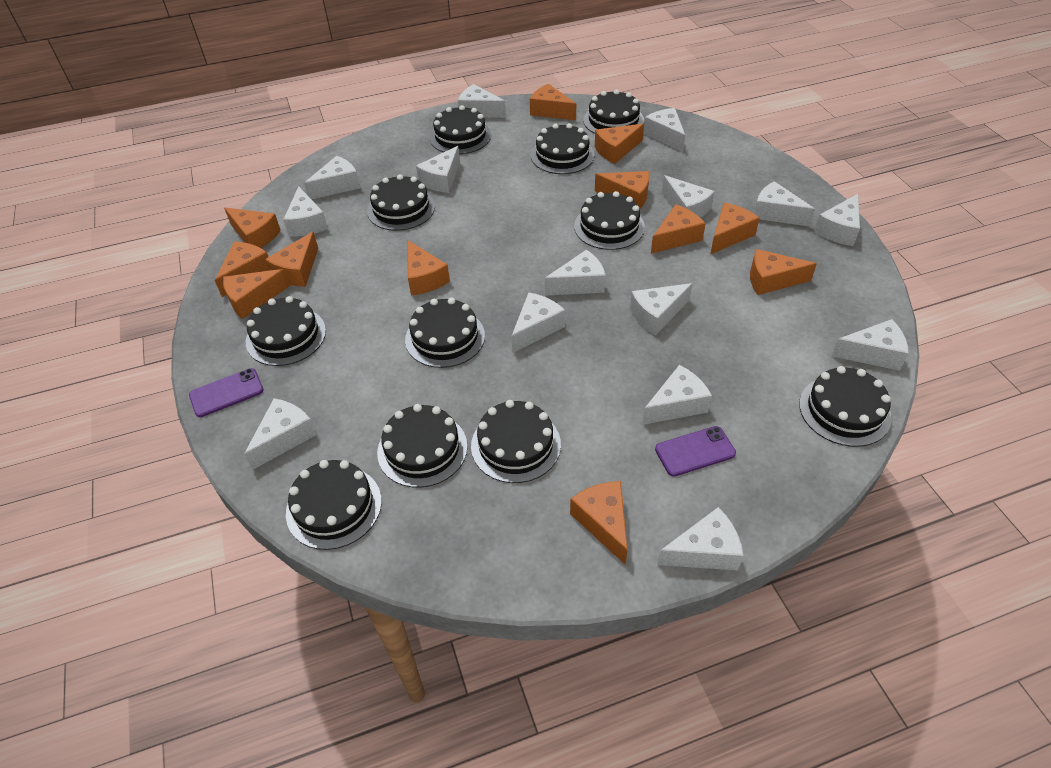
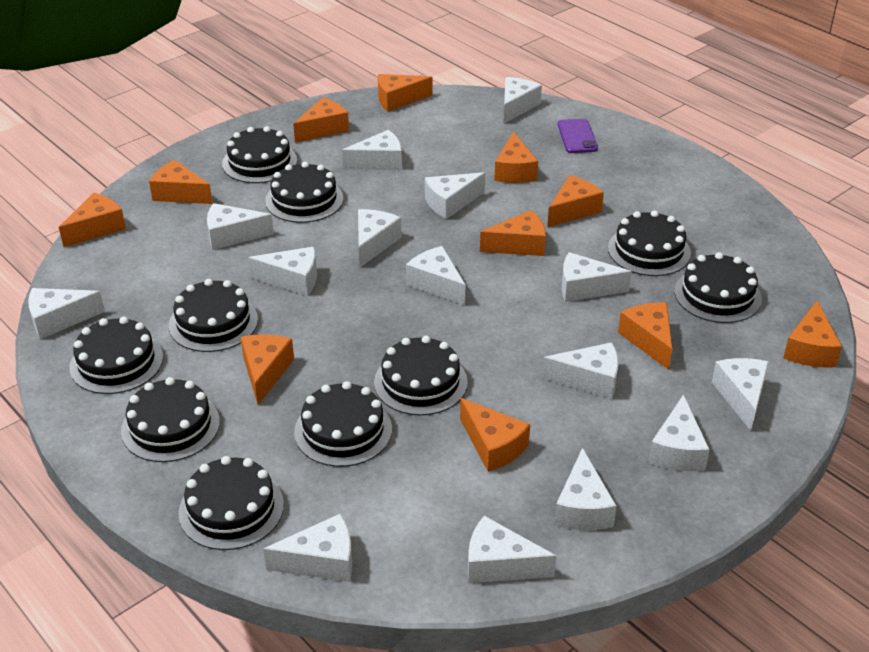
black cake: [246,296,326,366] [286,460,382,550] [367,174,435,231] [377,404,467,488] [405,298,485,368] [430,105,491,154] [471,400,561,483] [531,123,595,174] [574,191,645,250] [583,90,644,134] [799,366,892,447] = 11 -> [70,316,163,394] [121,377,220,462] [169,279,258,352] [178,456,284,550] [222,126,297,183] [265,162,343,223] [294,381,392,467] [374,336,468,416] [608,210,691,276] [674,252,762,323] = 10
orange cheese: [215,241,269,297] [223,269,290,319] [224,208,281,248] [265,232,318,287] [407,240,450,296] [530,84,576,120] [570,481,627,564] [595,124,644,164] [595,171,649,209] [651,204,706,254] [710,202,760,254] [750,249,817,295] = 12 -> [59,193,126,247] [149,160,213,204] [241,334,294,405] [293,97,349,143] [378,74,432,112] [460,398,530,472] [480,210,546,256] [494,131,538,183] [547,175,604,227] [618,303,672,370] [783,301,842,368] = 11
purple phone: [189,368,264,417] [655,426,736,477] = 2 -> [558,119,598,153] = 1

